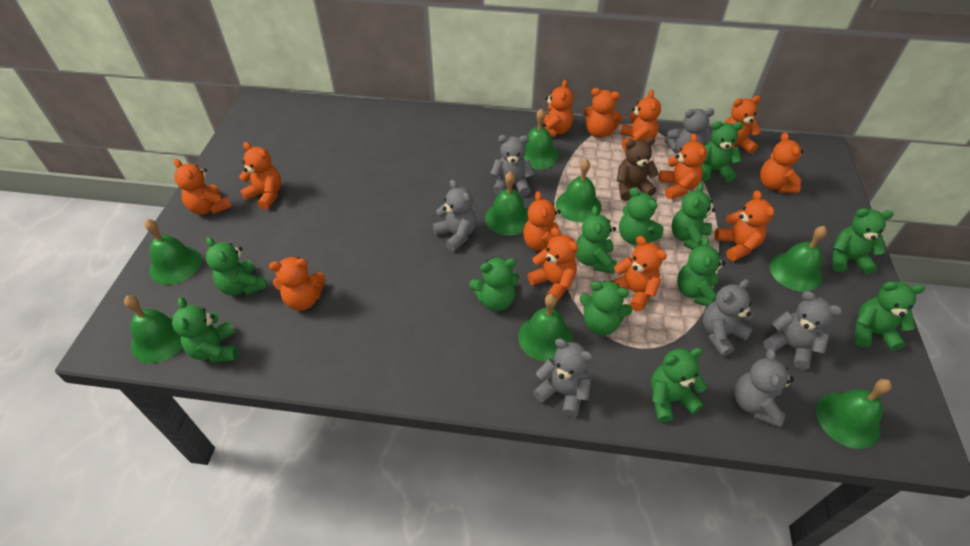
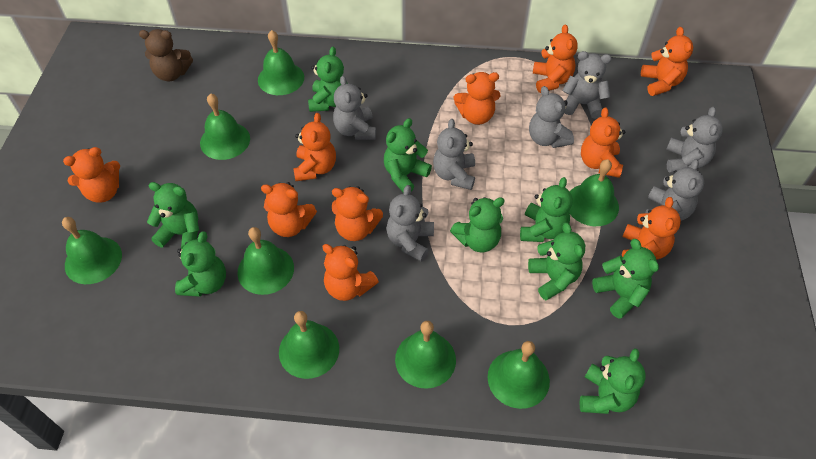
green teddy bear: [172,297,238,363] [206,237,267,296] [469,257,519,311] [576,206,617,274] [580,280,633,335] [619,188,664,244] [651,348,707,423] [671,183,716,250] [677,237,725,307] [701,121,743,182] [832,208,894,274] [855,281,925,351] = 12 -> [147,182,199,249] [175,231,226,297] [308,46,348,112] [384,118,432,192] [450,197,505,252] [520,177,573,242] [528,222,585,300] [580,348,646,414] [592,239,659,319] = 9
orange teddy bear: [174,159,232,215] [239,142,281,210] [269,257,325,310] [523,191,561,251] [528,227,578,303] [543,80,574,137] [583,88,623,138] [613,236,667,312] [620,90,661,150] [659,133,707,199] [715,190,774,261] [724,96,761,154] [760,132,803,193] = 13 -> [63,147,120,203] [261,182,317,237] [293,113,336,181] [322,244,379,301] [332,186,383,241] [454,72,500,125] [533,24,578,93] [581,107,626,178] [622,197,681,260] [641,27,693,96] = 10

